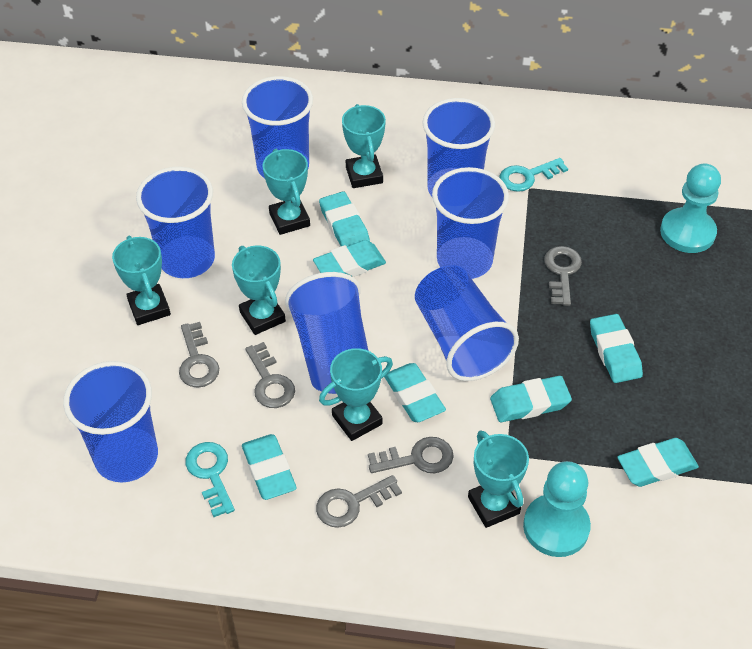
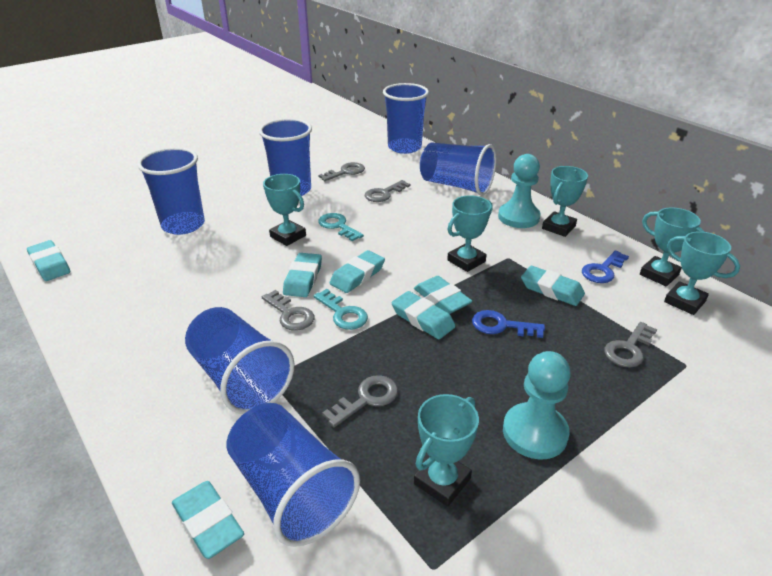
blue cup: [63,361,158,482] [136,167,215,278] [242,76,313,178] [285,272,368,394] [415,265,519,381] [422,98,495,196] [432,167,509,279] = 7 -> [137,147,205,235] [185,307,294,414] [227,403,360,547] [259,118,312,196] [383,83,429,154] [420,142,496,196] = 6
blue key: none = 0 -> [472,310,545,338] [582,250,629,283] = 2

